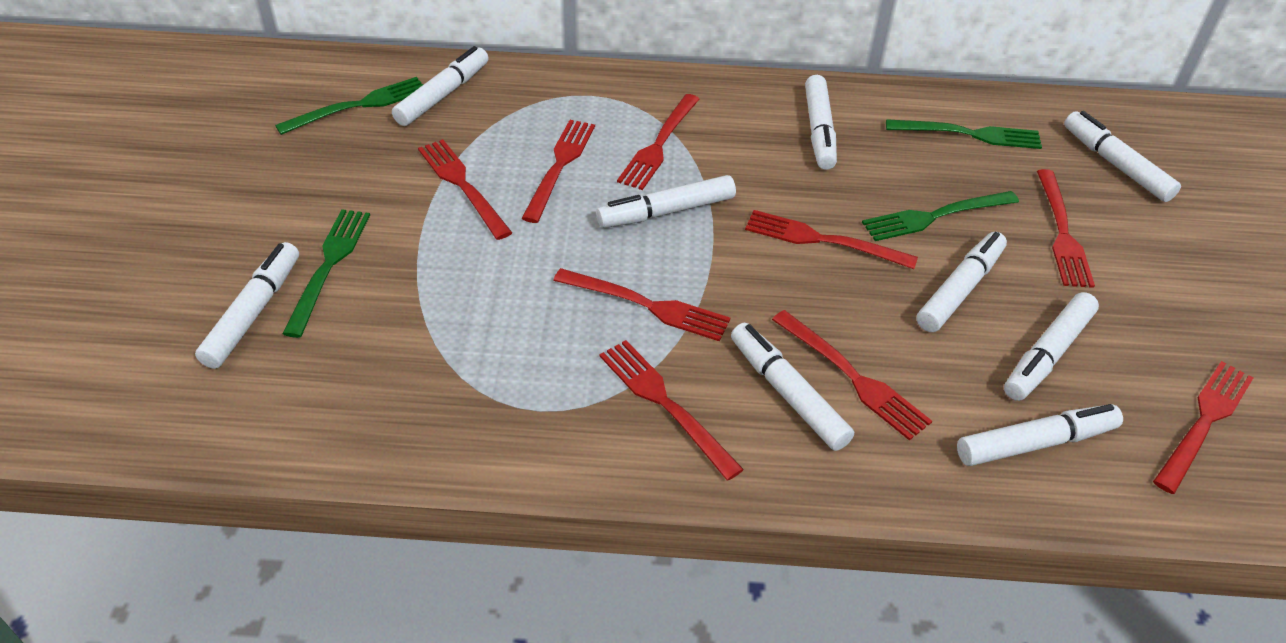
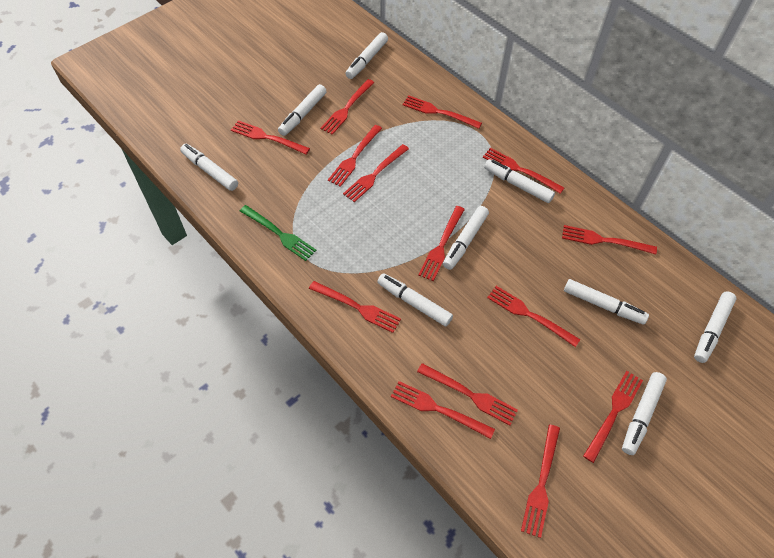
green fork: [275,77,423,135] [282,209,370,338] [862,191,1019,241] [886,119,1042,149] = 4 -> [240,205,316,261] = 1
red fork: [418,139,512,240] [521,120,595,223] [553,268,730,341] [600,340,744,481] [617,94,700,190] [745,210,918,269] [772,310,932,441] [1037,169,1095,288] [1153,361,1254,494] = 9 -> [231,120,310,154] [309,281,401,333] [320,79,374,135] [328,125,382,187] [343,144,409,202] [391,381,495,439] [402,95,482,129] [417,363,518,426] [418,206,465,281] [483,148,564,194] [487,286,581,347] [521,424,560,538] [562,225,657,254] [583,371,643,463] = 14

